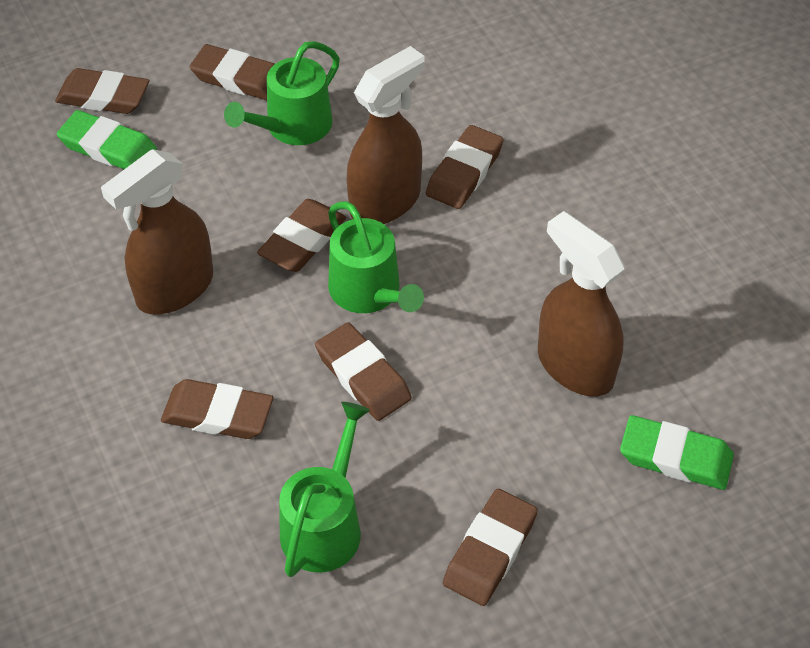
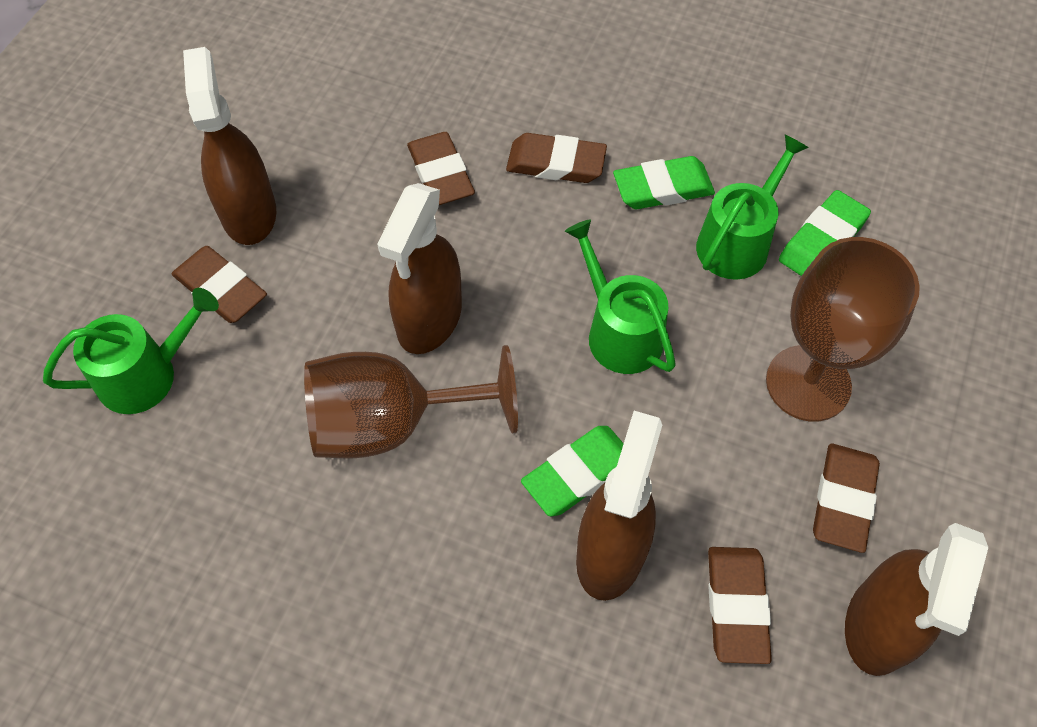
brown eraser: [55,68,150,114] [161,379,273,439] [190,44,274,100] [257,199,346,272] [315,322,412,421] [426,125,504,209] [443,489,538,606] = 7 -> [172,246,267,323] [407,132,475,205] [506,133,607,183] [708,547,772,664] [813,444,880,553] = 5
brown goblet: none = 0 -> [304,345,518,458] [766,237,920,421] = 2
brown spray bottle: [101,149,213,315] [347,46,424,224] [538,211,625,397] = 3 -> [183,47,276,245] [377,183,462,354] [576,411,662,601] [845,523,988,676] = 4
green eraser: [57,110,157,169] [620,415,734,490] = 2 -> [521,426,624,517] [613,156,715,209] [779,190,871,276] = 3

